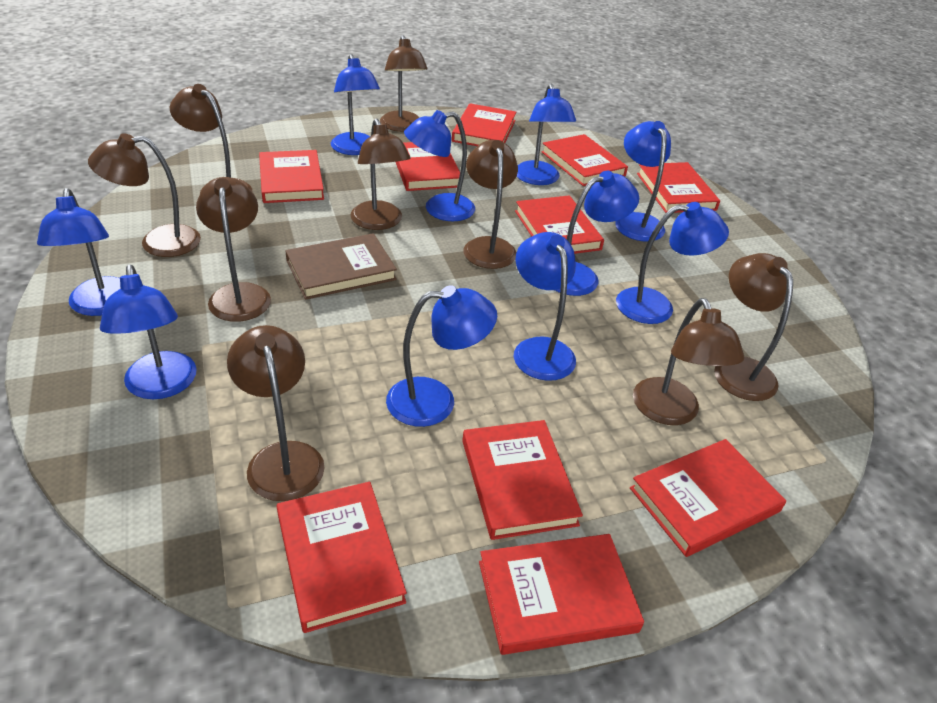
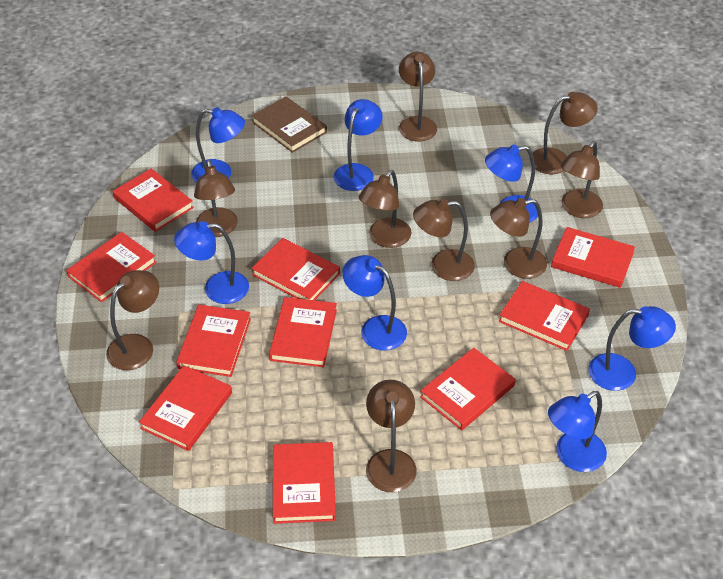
blue lamp: [37,188,120,316] [100,265,197,399] [331,54,380,155] [386,285,497,427] [404,110,475,221] [514,232,576,381] [516,84,576,185] [555,171,639,296] [615,121,671,241] [616,202,729,324] = 10 -> [174,221,249,304] [191,107,245,183] [334,99,383,191] [342,255,407,351] [485,145,538,223] [548,391,607,472] [588,306,676,391] = 7

